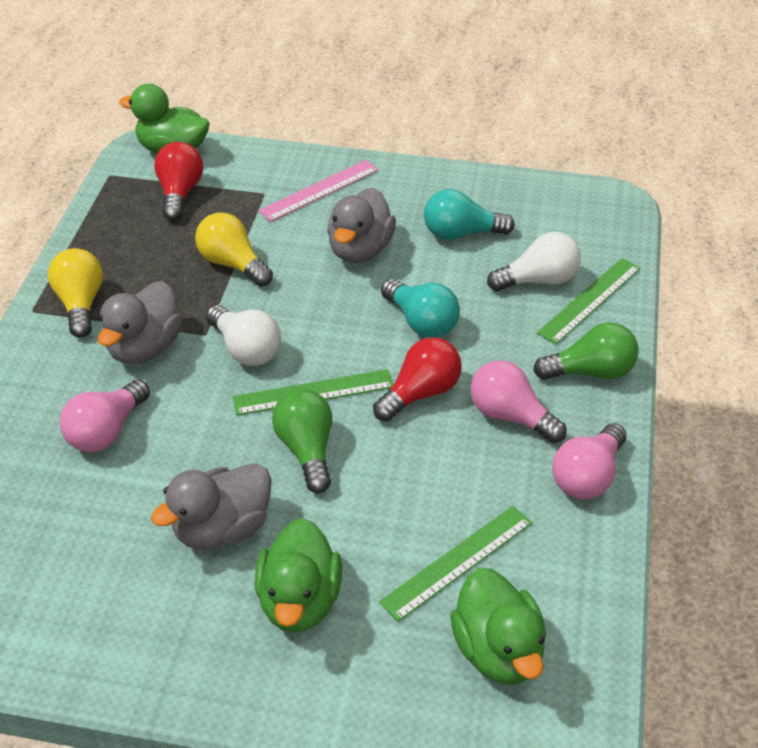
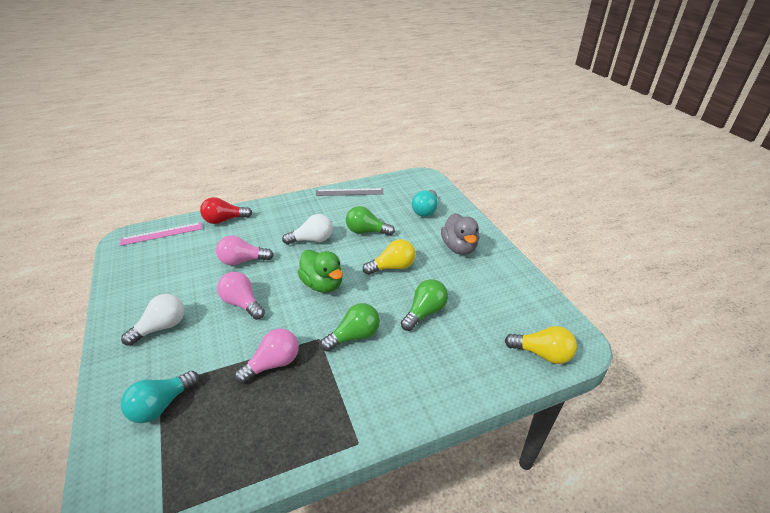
green duck: [119,84,210,154] [254,518,342,633] [450,568,546,685] = 3 -> [297,250,343,293] = 1
green light bulb: [272,389,332,493] [533,322,639,380] = 2 -> [320,303,380,352] [346,206,395,236] [401,279,448,331] = 3
green ruler: [233,369,394,415] [379,506,532,622] [537,258,641,344] = 3 -> none = 0
grey duck: [98,281,183,364] [151,463,272,550] [327,188,396,263] = 3 -> [441,213,479,255] = 1
grey ruler: none = 0 -> [316,188,383,196] = 1
red light bulb: [154,142,203,221] [373,337,462,422] = 2 -> [200,197,252,224] = 1

